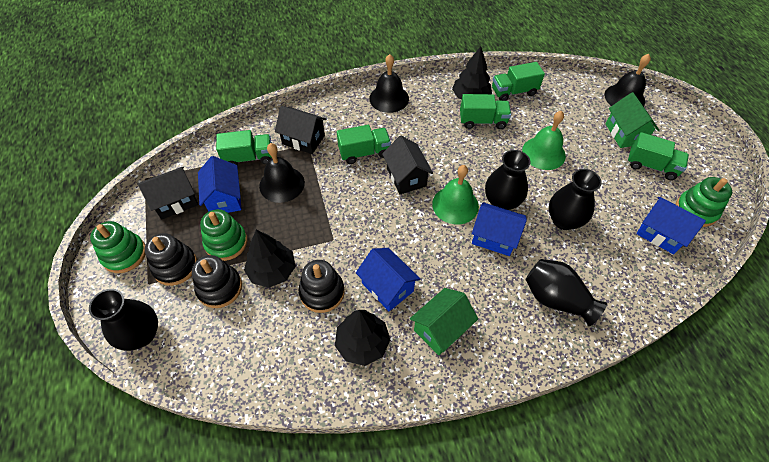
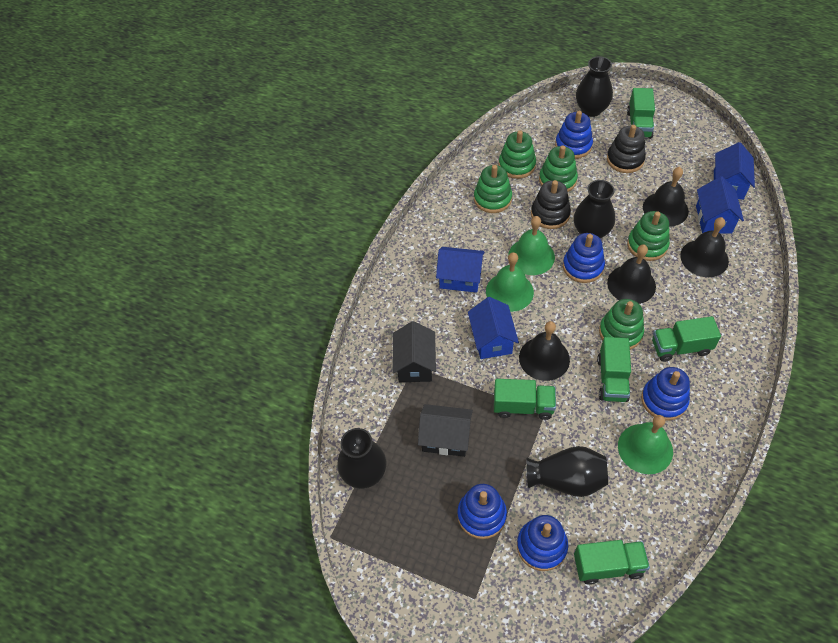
black bell: [259,143,305,203] [369,54,409,113] [604,54,651,106] = 3 -> [519,321,570,381] [607,245,656,304] [643,167,689,227] [680,217,729,277] = 4
black house: [138,167,198,220] [275,106,327,154] [382,136,433,194] = 3 -> [393,321,436,382] [418,404,473,457] = 2
black stacking toy: [145,233,197,286] [192,255,242,308] [299,260,345,313] = 3 -> [531,180,571,229] [607,125,646,173] = 2
black tree: [244,230,296,288] [335,310,390,366] [452,46,492,100] = 3 -> none = 0
blue stacking toy: none = 0 -> [457,484,507,539] [517,515,568,571] [555,111,593,159] [563,233,605,283] [641,367,690,421] = 5
green bell: [432,165,479,225] [522,111,566,170] = 2 -> [486,252,534,312] [508,216,555,275] [618,415,673,474] = 3
green house: [410,288,478,355] [606,92,660,148] = 2 -> none = 0
green stacking toy: [90,221,145,273] [200,209,247,261] [676,177,732,227] = 3 -> [474,165,512,213] [499,130,536,179] [539,145,578,192] [599,299,644,350] [627,211,670,261] = 5

